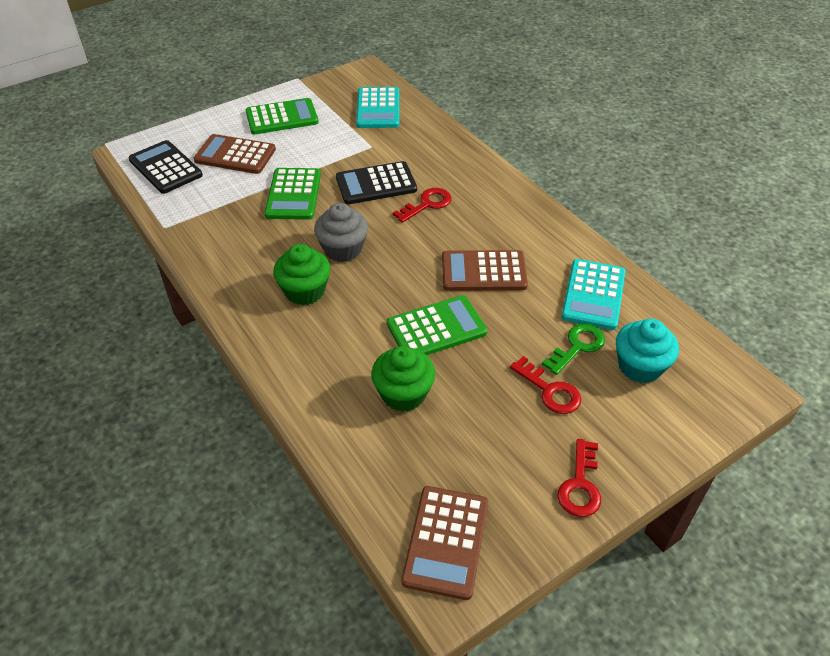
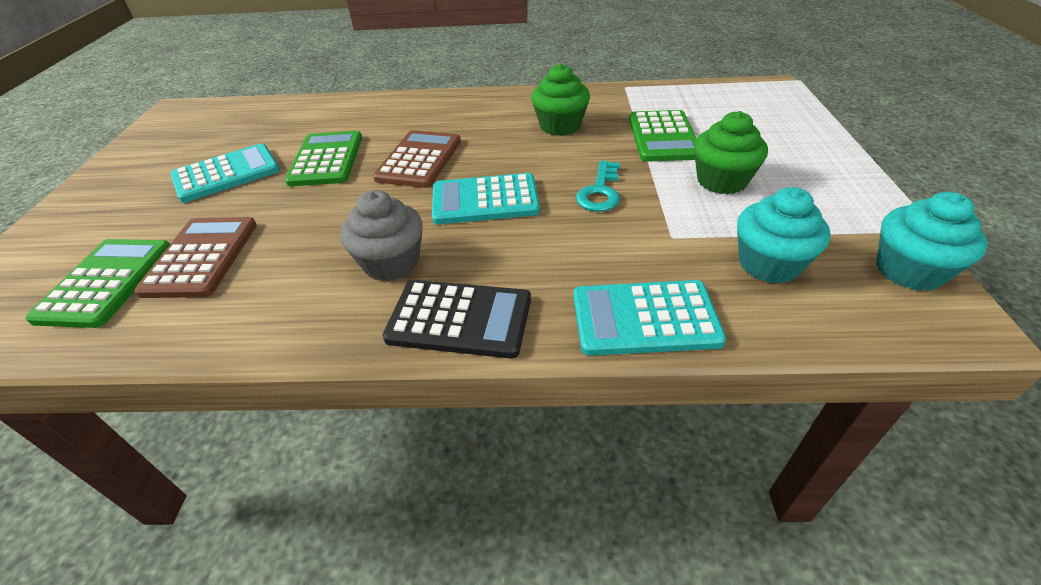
black calculator: [128,140,203,194] [336,161,417,204] = 2 -> [382,280,531,359] = 1
brown calculator: [194,134,276,174] [401,486,488,600] [442,250,528,291] = 3 -> [134,217,257,298] [373,130,461,188] = 2
green key: [542,323,605,375] = 1 -> none = 0
red key: [393,188,452,223] [510,356,581,414] [558,439,601,517] = 3 -> none = 0
turquoise calculator: [356,87,399,128] [561,259,625,330] = 2 -> [170,144,280,203] [432,173,540,224] [573,280,726,356] = 3
turquoise cupcake: [616,319,679,383] = 1 -> [737,187,831,284] [876,192,988,291] = 2
turquoise key: none = 0 -> [576,161,620,212] = 1

